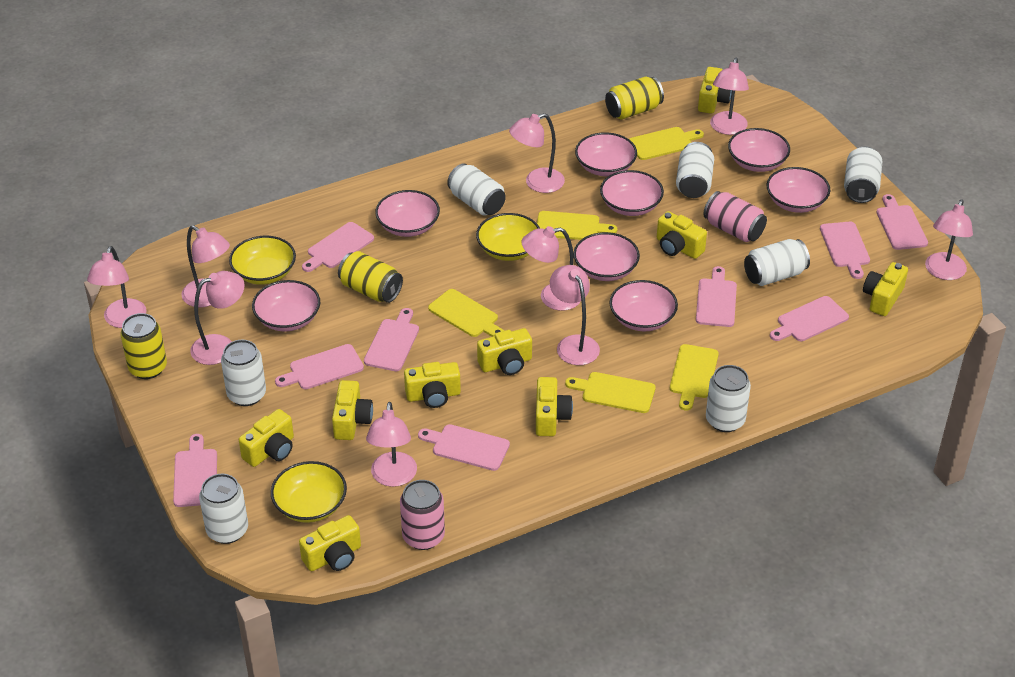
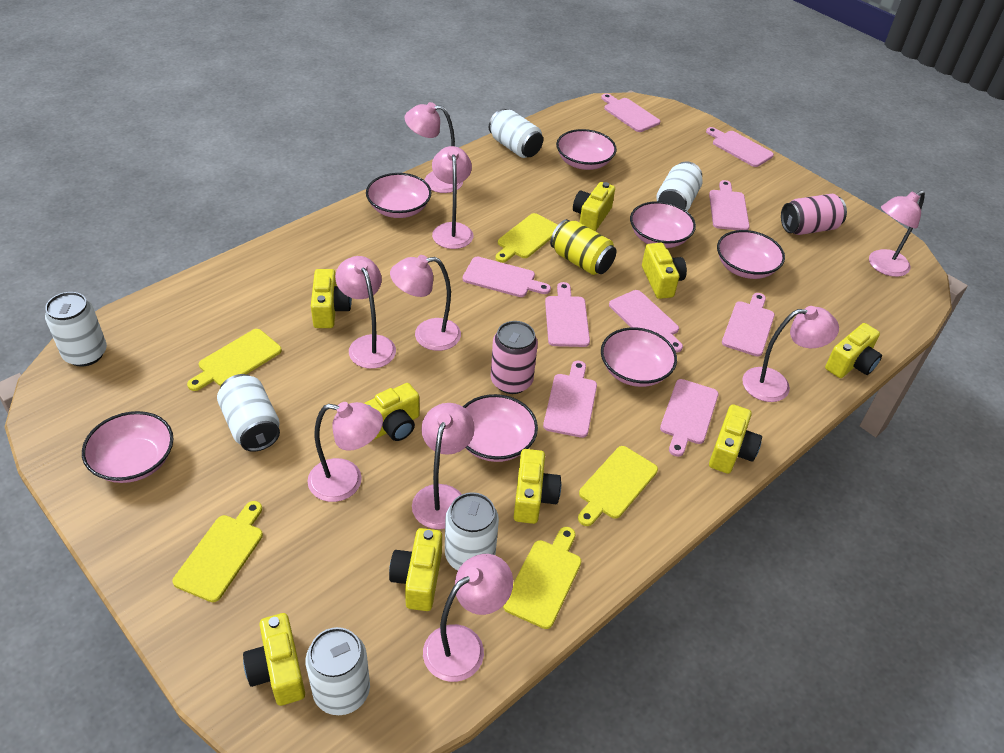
pink bowl: [252,280,320,332] [375,190,440,237] [573,232,640,281] [575,132,637,176] [600,170,664,216] [609,280,678,331] [728,128,790,172] [767,167,830,213] = 8 -> [82,411,173,483] [366,173,431,218] [463,394,538,462] [556,129,617,170] [601,327,677,387] [630,201,696,248] [717,230,785,279] = 7
white can: [199,474,248,544] [221,340,266,406] [447,164,506,216] [676,142,714,198] [706,365,751,432] [744,239,810,286] [844,147,882,203] = 7 -> [45,292,107,367] [217,374,280,452] [306,627,370,715] [445,492,499,570] [489,109,543,158] [656,161,703,211] = 6
yellow bowl: [229,236,296,285] [271,461,347,523] [476,213,540,261] = 3 -> none = 0
yellow can: [121,313,167,379] [338,251,403,303] [605,77,664,119] = 3 -> [550,219,616,275] = 1

